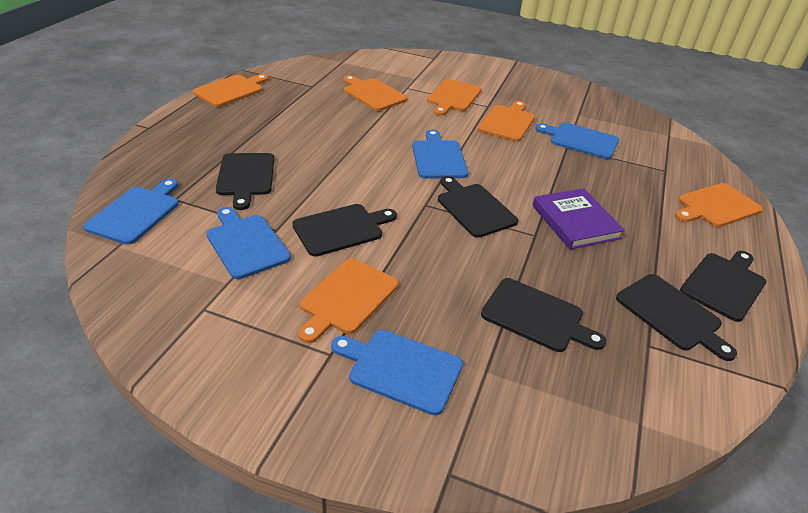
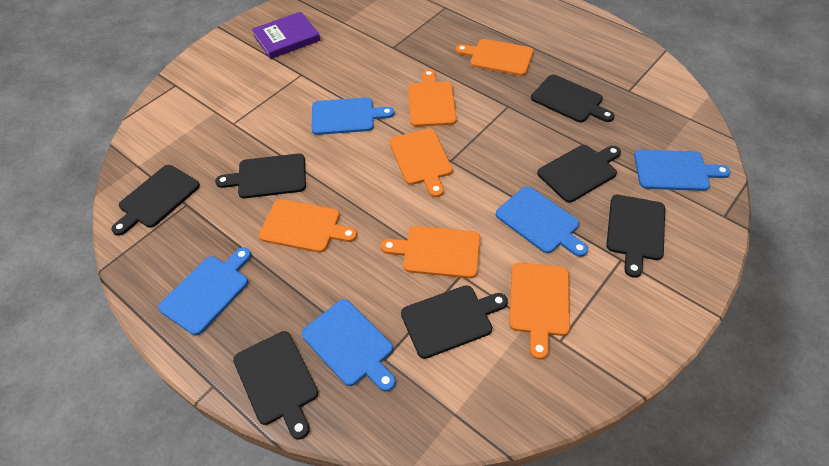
black cutting board: [216,153,274,210] [292,204,397,257] [438,176,518,238] [481,278,606,352] [616,274,737,361] [680,251,767,322] = 6 -> [111,165,200,236] [215,153,306,198] [233,331,318,440] [401,285,508,359] [531,74,615,122] [537,145,621,203] [606,195,665,278] = 7

